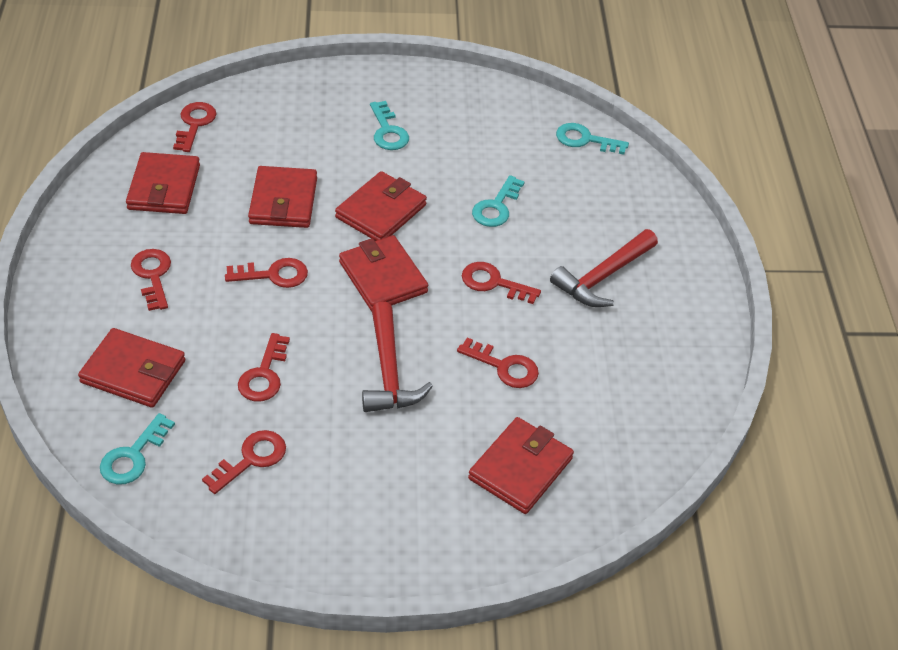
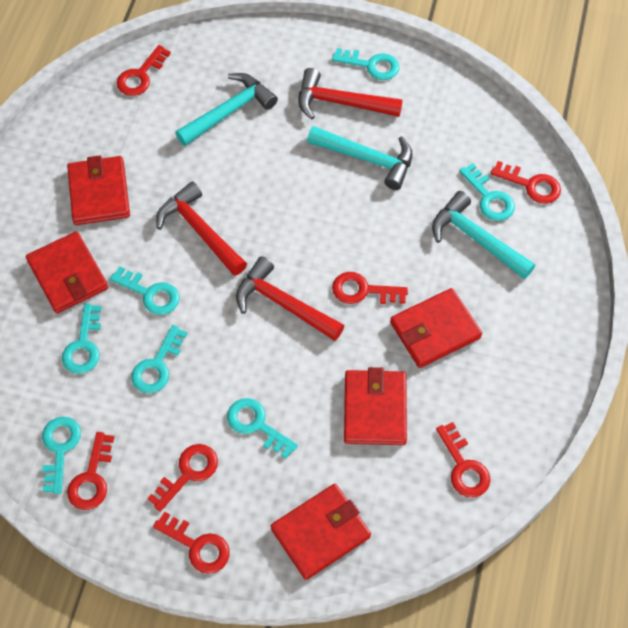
red hammer: [362,302,433,412] [550,229,658,307] = 2 -> [156,181,247,276] [236,256,344,341] [298,68,403,120] = 3
red wallet: [78,328,185,408] [126,152,200,214] [248,166,317,228] [335,171,427,241] [339,235,428,311] [468,417,574,514] = 6 -> [26,231,108,313] [67,155,130,225] [271,484,371,580] [344,367,407,445] [390,288,482,368] = 5
turquoise hammer: none = 0 -> [175,73,278,146] [307,126,413,190] [432,191,535,279] = 3
turquoise key: [100,413,175,485] [370,101,409,150] [472,175,525,227] [556,123,629,155] = 4 -> [42,417,81,494] [62,304,102,374] [110,266,179,315] [131,325,187,393] [227,398,298,459] [332,48,399,80] [459,163,515,221] = 7

